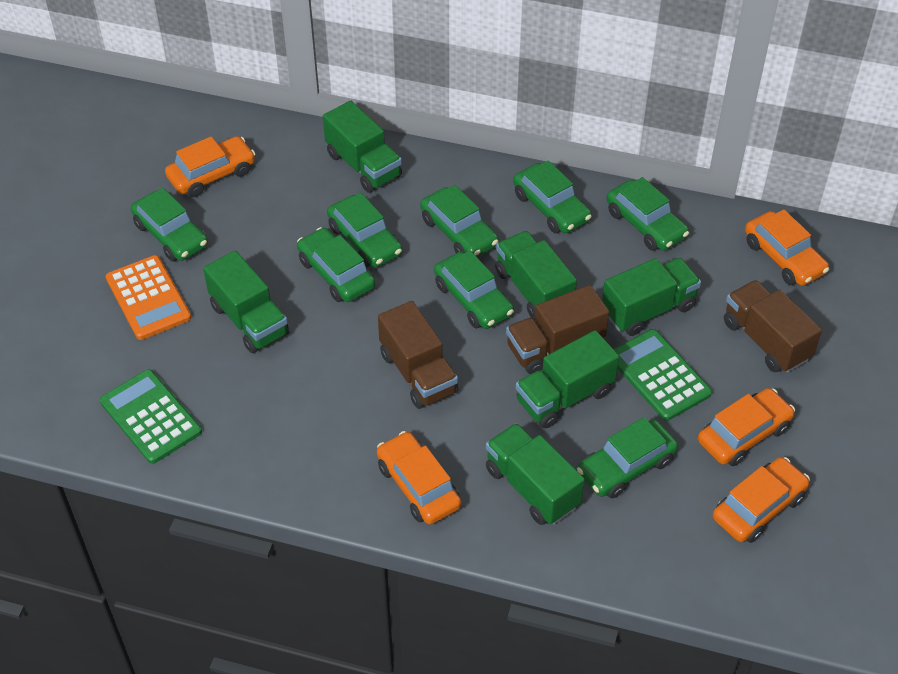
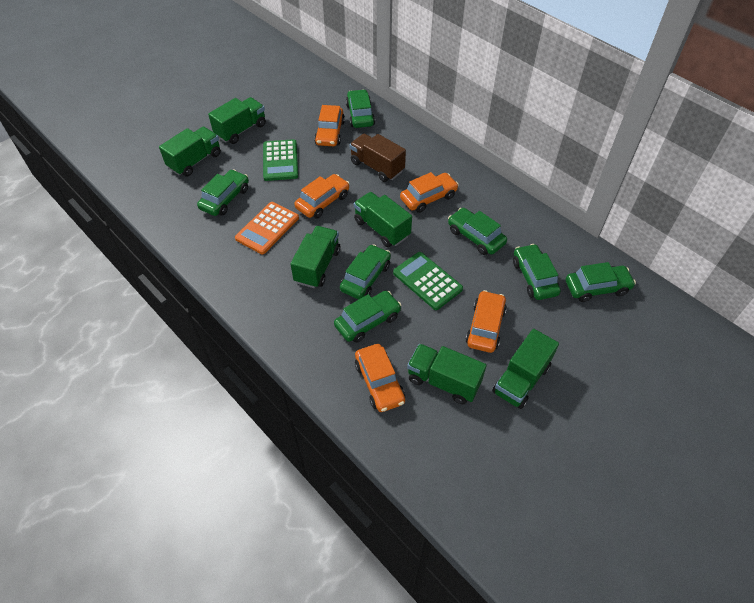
brown truck: [378,301,458,409] [506,285,609,374] [724,280,822,373] = 3 -> [350,134,406,182] = 1
green car: [131,188,208,262] [297,227,375,302] [327,193,402,268] [420,185,499,257] [434,251,514,329] [513,161,592,233] [577,417,678,498] [606,177,689,251] = 8 -> [197,169,249,216] [334,291,401,343] [340,244,391,299] [346,89,375,128] [448,208,507,255] [513,244,561,300] [566,262,636,302] = 7

